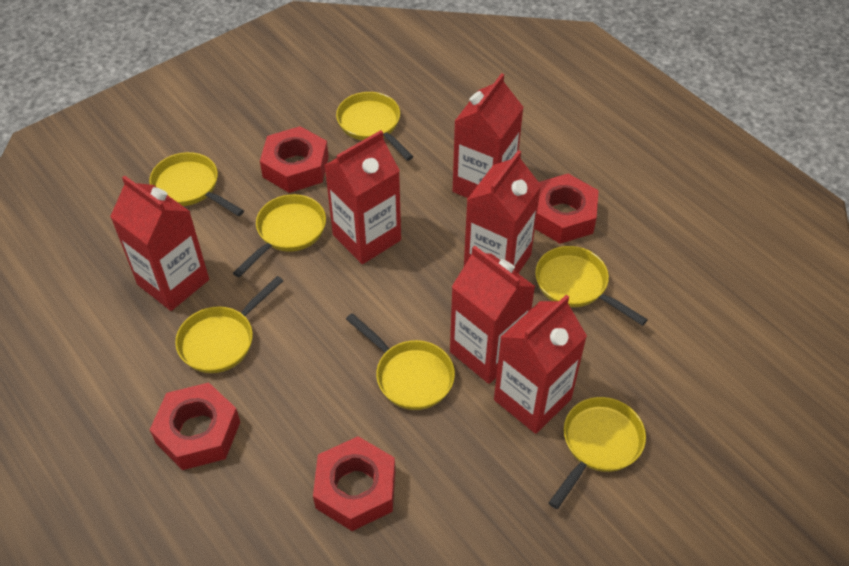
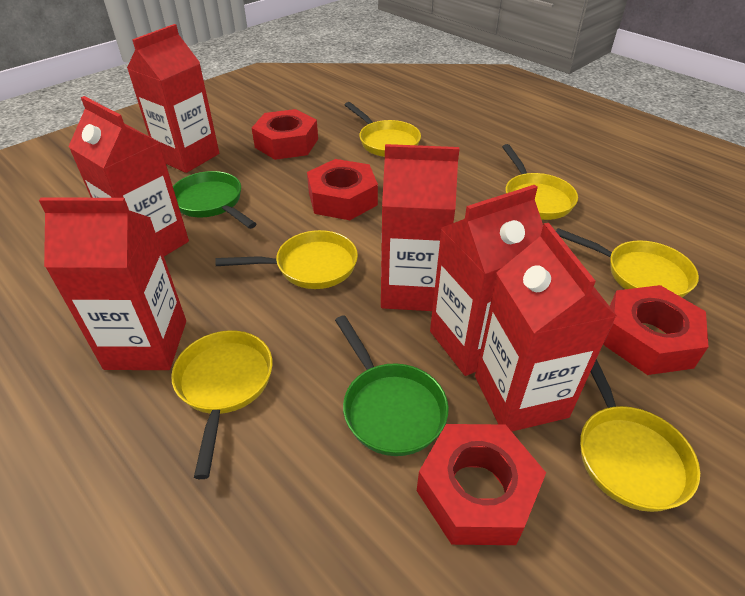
green pan: none = 0 -> [173,171,256,229] [335,315,449,456] = 2
yellow pan: [149,152,244,216] [175,276,283,373] [233,194,326,278] [336,92,414,161] [346,313,455,410] [535,246,648,326] [549,397,646,509] = 7 -> [171,330,273,479] [215,230,358,289] [345,102,421,157] [502,144,578,220] [556,228,699,297] [580,359,700,512] = 6

